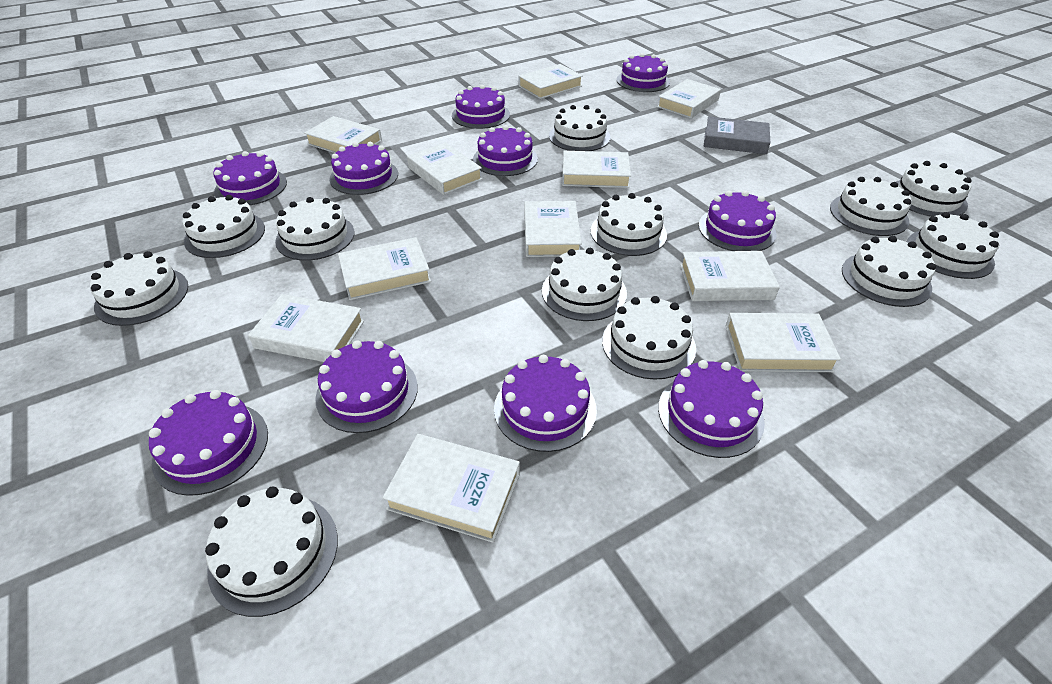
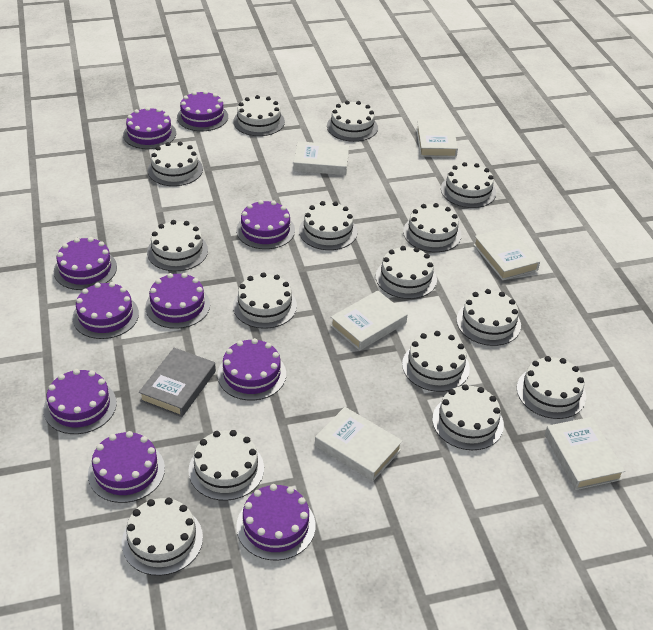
white book: [248,294,364,362] [304,116,382,153] [338,237,431,300] [383,434,520,543] [407,142,482,195] [518,64,583,99] [524,201,582,257] [562,151,631,188] [657,79,721,118] [680,251,780,301] [726,313,841,372] = 11 -> [293,141,349,175] [315,407,403,481] [330,290,407,351] [416,119,458,157] [473,227,540,280] [545,417,625,490] = 6
white cake: [90,251,188,326] [182,195,265,258] [205,486,338,617] [275,197,354,260] [542,248,627,321] [549,105,611,151] [591,193,667,256] [602,296,696,380] [830,177,912,236] [842,236,936,307] [896,161,972,217] [907,212,1000,279] = 12 -> [122,498,203,576] [147,220,208,271] [148,142,203,186] [188,430,264,501] [233,95,285,136] [233,272,297,329] [299,201,357,250] [327,101,378,142] [376,246,437,299] [402,331,470,392] [403,203,462,252] [432,384,504,450] [441,162,496,208] [456,289,521,346] [517,356,586,419] = 15

